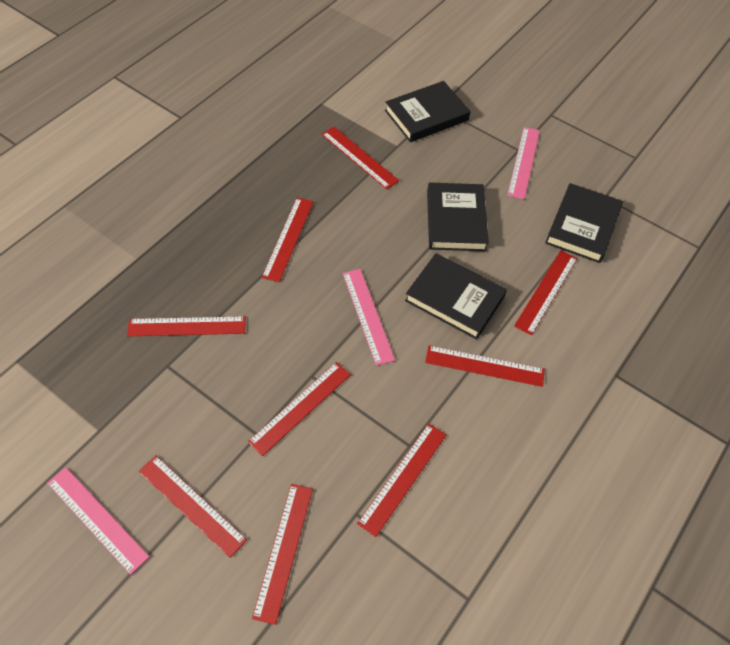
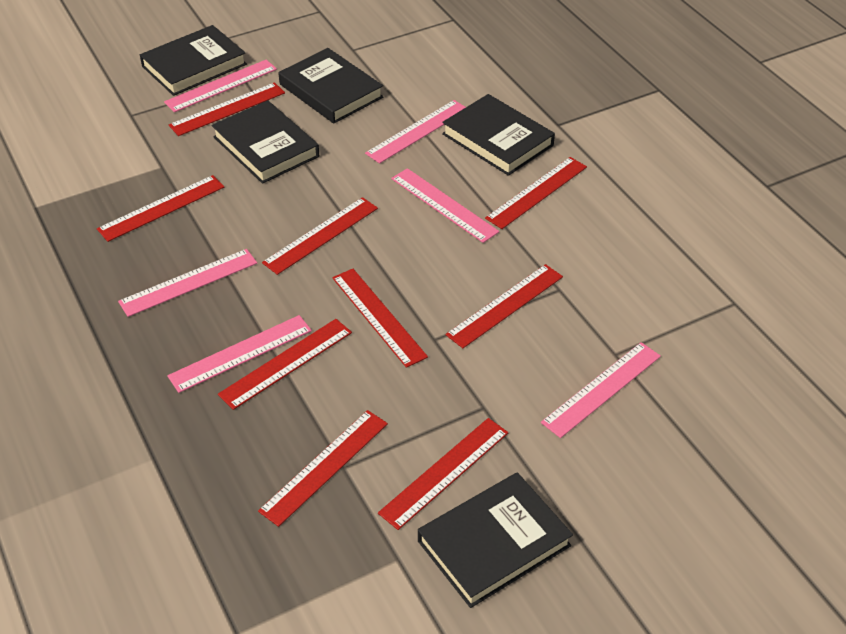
black book: [385,81,471,142] [405,253,507,340] [427,182,489,251] [545,183,623,263] = 4 -> [140,25,247,96] [212,100,319,184] [278,48,383,124] [418,472,573,608] [442,94,555,176] = 5
pink ruler: [47,467,150,575] [343,269,395,366] [507,127,540,199] = 3 -> [118,249,257,317] [164,59,277,112] [167,315,312,393] [365,100,466,164] [391,168,499,243] [541,342,661,438] = 6

